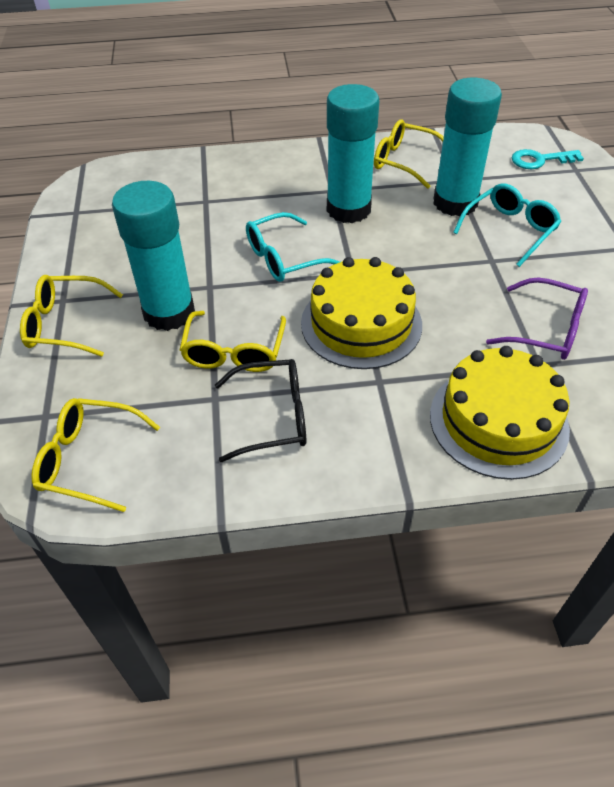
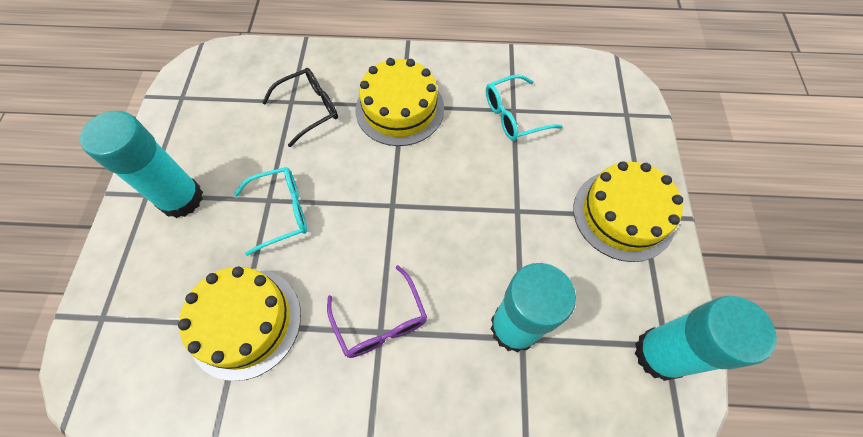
turquoise key: [512,149,584,169] = 1 -> none = 0
yellow cake: [301,257,422,369] [430,346,570,480] = 2 -> [178,266,301,381] [356,58,444,146] [573,161,683,262] = 3
yellow glasses: [20,275,123,357] [31,398,160,512] [180,311,286,372] [374,119,444,189] = 4 -> none = 0

